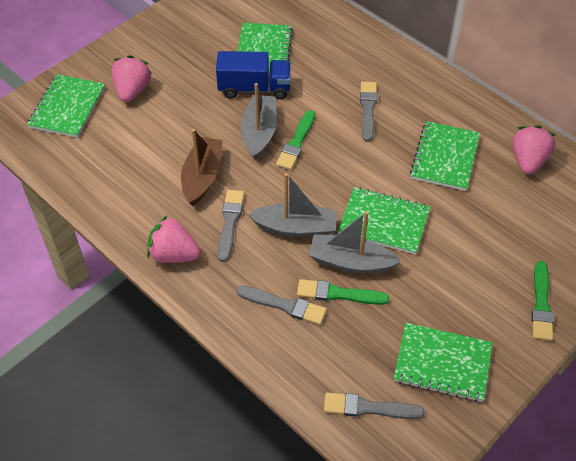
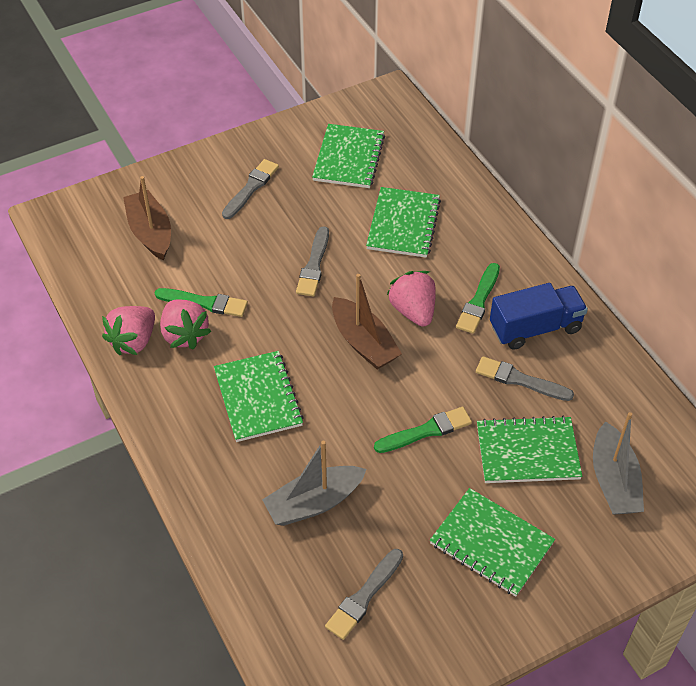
brown boat: [181,129,223,206] = 1 -> [123,176,171,261] [332,274,402,369] = 2
grey boat: [241,83,277,160] [248,173,337,237] [309,211,401,274] = 3 -> [262,441,367,526] [593,412,644,515] = 2

